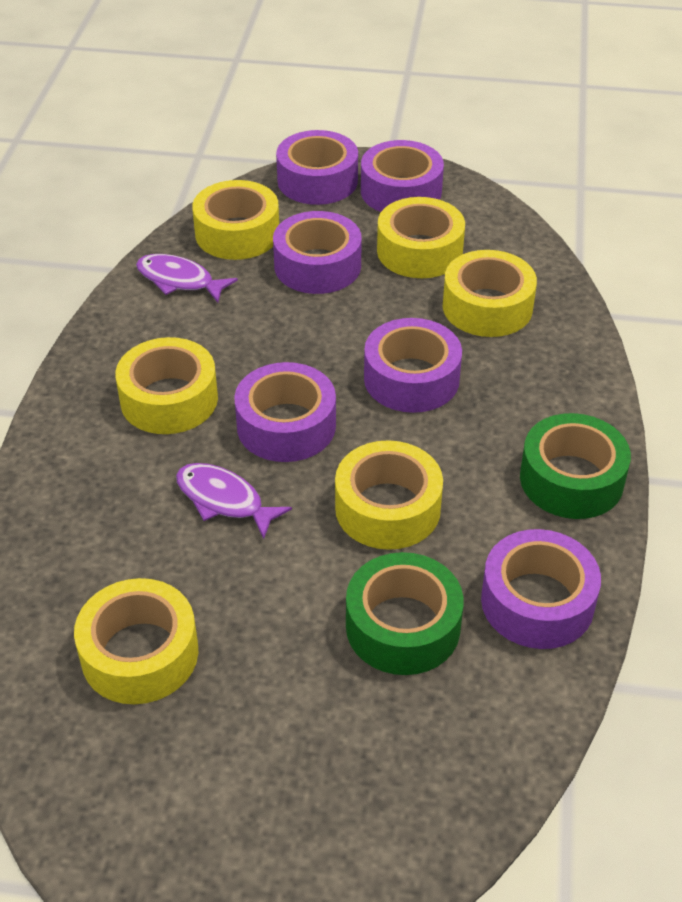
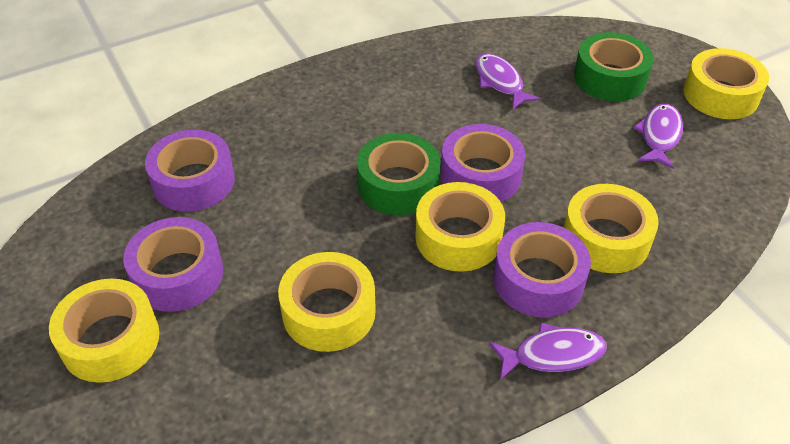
purple fish: [136,254,238,303] [176,463,292,539] = 2 -> [475,53,541,109] [489,323,607,380] [633,104,683,169] = 3
purple tape: [234,362,336,462] [273,211,362,294] [276,130,358,205] [361,140,444,212] [364,318,462,413] [481,529,601,649] = 6 -> [123,217,223,312] [145,130,235,212] [441,124,525,202] [494,222,591,318] = 4
yellow tape: [74,578,198,704] [115,337,218,434] [192,180,279,260] [335,440,443,550] [377,197,465,278] [443,250,537,337] = 6 -> [49,279,160,383] [278,252,376,352] [415,182,505,272] [564,184,659,273] [683,48,769,119] = 5

